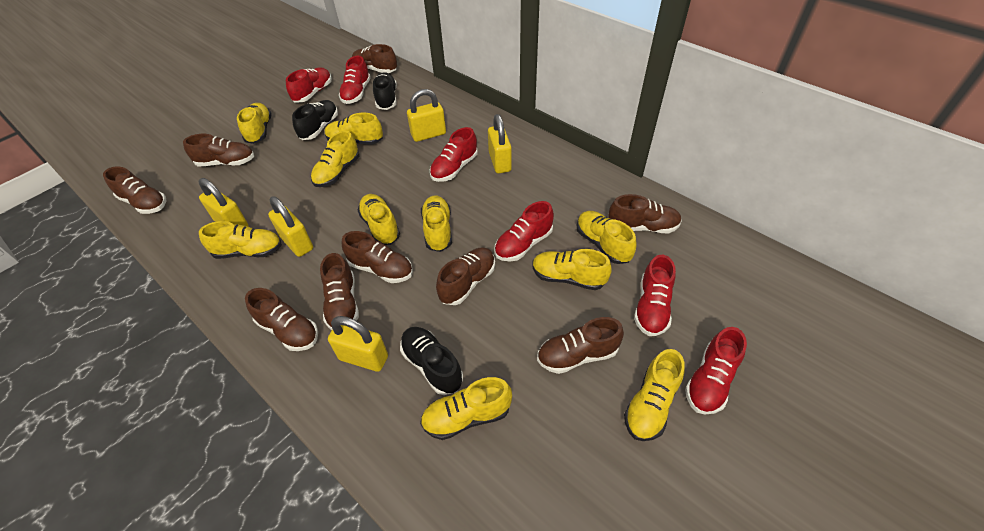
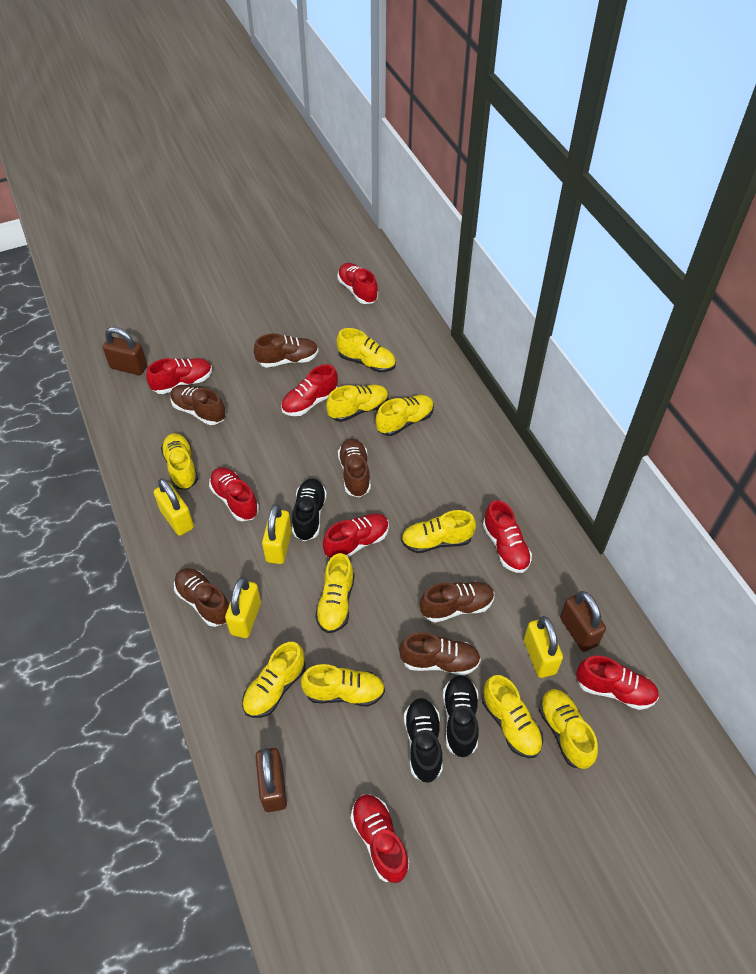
brown padlock: none = 0 -> [103,327,147,375] [256,748,287,812] [560,591,606,652] = 3
brown shoe: [103,166,166,214] [183,134,254,166] [245,288,318,351] [320,253,359,330] [342,231,413,283] [352,44,397,73] [436,248,495,305] [537,317,624,374] [608,194,682,233] = 9 -> [170,385,226,425] [174,568,229,627] [254,333,319,368] [338,438,371,498] [399,632,481,675] [420,581,494,622] = 6
red shoe: [286,68,332,102] [339,56,371,104] [430,127,478,182] [494,201,554,262] [634,255,676,336] [685,327,747,414] = 6 -> [146,358,212,394] [209,468,259,521] [281,364,338,416] [323,514,389,558] [337,263,378,304] [351,794,409,883] [483,500,532,573] [576,656,659,710] = 8
yellow padlock: [199,178,249,226] [268,196,313,257] [328,316,388,372] [407,89,446,142] [488,114,512,173] = 5 -> [154,478,194,536] [225,577,261,638] [262,504,292,564] [524,616,563,678] = 4

